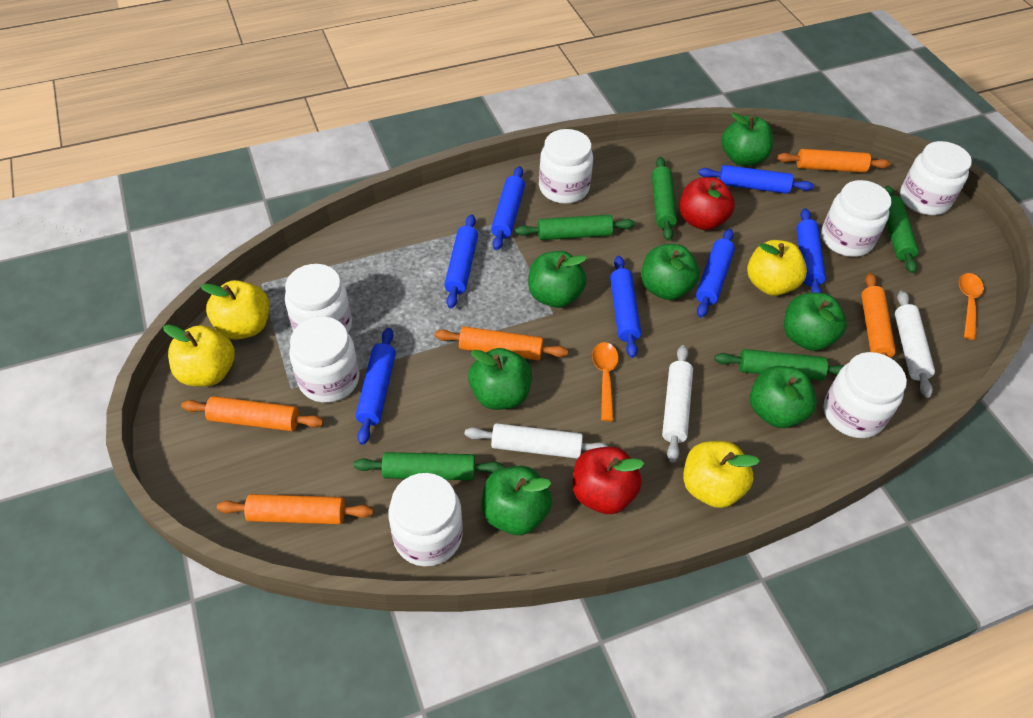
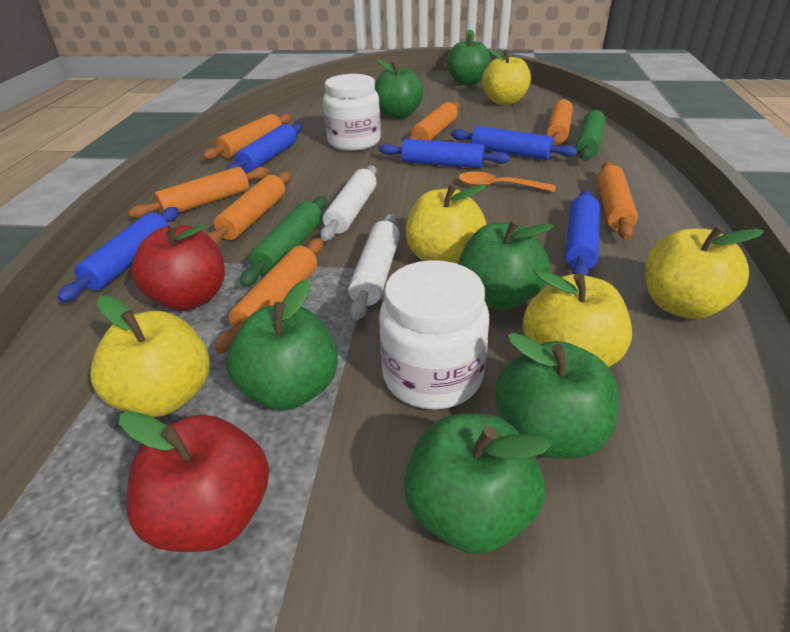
blue rolling pin: [356,328,396,445] [444,214,478,308] [491,166,525,250] [610,256,641,358] [696,229,735,318] [698,165,814,194] [796,208,826,293] = 7 -> [57,207,179,302] [226,123,303,173] [379,139,510,168] [451,126,577,160] [565,190,600,276] = 5
green apple: [468,348,532,410] [482,466,552,535] [528,251,587,308] [641,244,700,300] [722,112,773,166] [750,366,817,428] [784,293,847,351] = 7 -> [226,279,338,410] [375,59,423,119] [404,413,551,554] [447,29,491,85] [458,219,554,310] [495,333,619,459] = 6
green rolling pin: [354,452,504,480] [515,215,635,240] [652,157,677,241] [714,349,845,380] [884,186,919,273] = 5 -> [240,196,327,287] [576,109,605,161] = 2
orange rolling pin: [181,396,324,431] [217,494,373,524] [435,326,568,360] [777,149,890,173] [861,273,896,358] = 5 -> [128,167,269,218] [203,114,292,160] [207,171,291,245] [215,238,323,353] [408,102,460,141] [546,99,573,146] [597,162,638,239] = 7
orange spoon: [592,342,619,421] [959,273,984,340] = 2 -> [458,172,556,192] = 1
white jar: [285,264,352,333] [289,317,360,403] [388,473,463,567] [539,129,593,204] [821,180,892,257] [824,352,907,438] [900,141,972,215] = 7 -> [323,74,381,151] [379,260,489,410] = 2
white rolling pin: [464,423,609,459] [662,345,693,463] [895,290,935,398] = 3 -> [320,165,377,241] [348,214,400,320] = 2
yellow apple: [163,325,235,386] [200,280,269,340] [684,441,760,508] [747,240,807,296] = 4 -> [90,295,210,417] [406,184,487,264] [482,48,531,105] [523,270,632,367] [645,225,764,319] = 5

